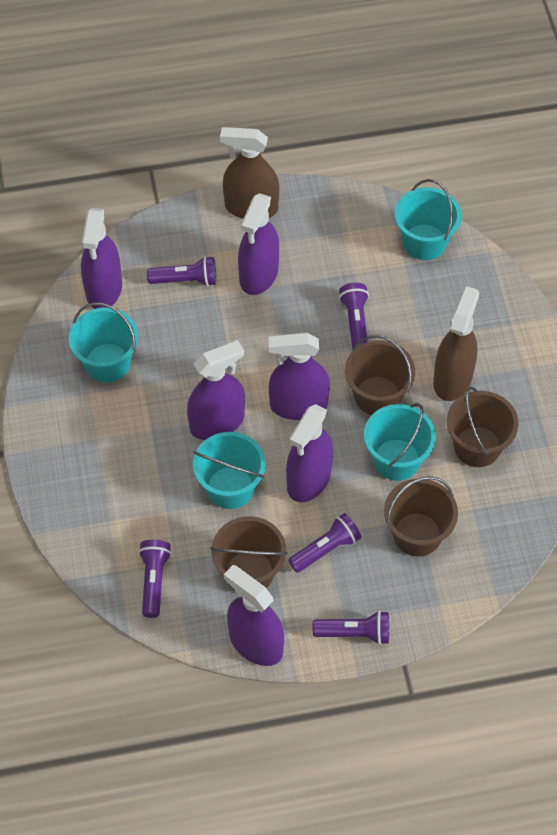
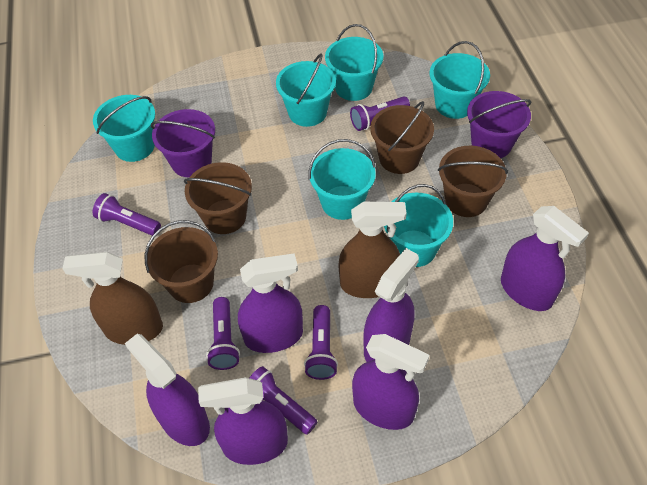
purple bucket: none = 0 -> [151,109,215,177] [467,91,531,158] = 2
turquoise bucket: [68,303,138,383] [193,432,266,509] [364,403,436,481] [395,179,462,260] = 4 -> [93,95,155,162] [276,53,336,127] [308,139,376,220] [325,24,383,101] [384,184,453,267] [430,41,490,119] = 6

